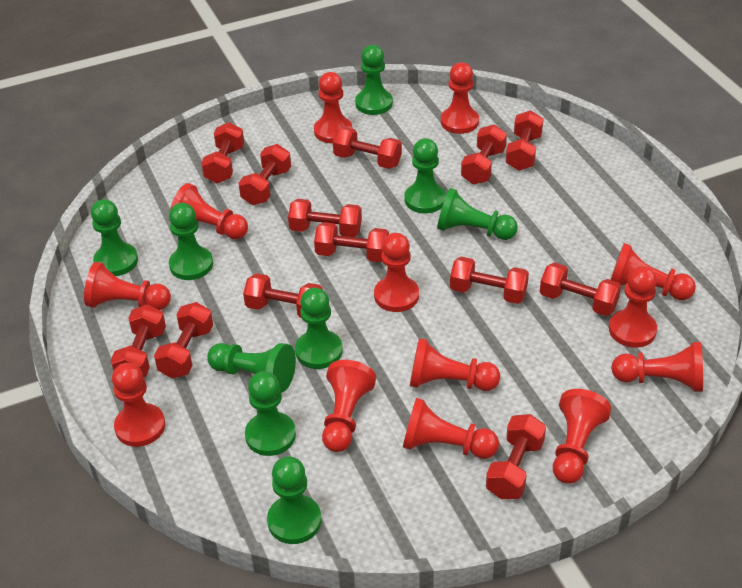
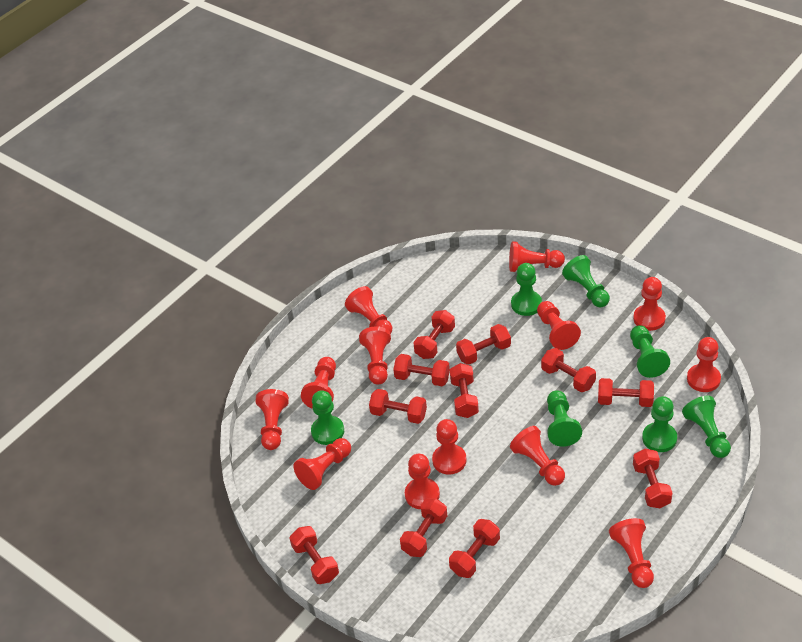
green pawn: [91,199,138,276] [169,203,213,280] [207,343,296,393] [245,371,296,456] [267,456,321,544] [295,287,343,369] [355,45,393,115] [405,138,446,213] [437,188,518,240] = 9 -> [311,390,344,445] [511,263,542,316] [547,390,582,447] [562,255,610,308] [630,325,670,378] [642,396,677,452] [682,396,731,458] = 7
red dumbbell: [111,304,166,378] [154,302,213,378] [201,122,244,183] [239,144,291,205] [243,273,323,318] [288,199,362,237] [314,222,389,262] [333,127,402,169] [450,257,529,304] [461,125,507,184] [486,414,546,499] [506,110,543,171] [540,263,621,316] = 13 -> [289,526,339,584] [369,389,427,424] [393,354,450,386] [400,498,447,557] [413,310,455,359] [449,519,500,578] [450,363,479,418] [456,324,511,365] [541,348,596,392] [598,378,654,407] [633,449,673,508] = 11

